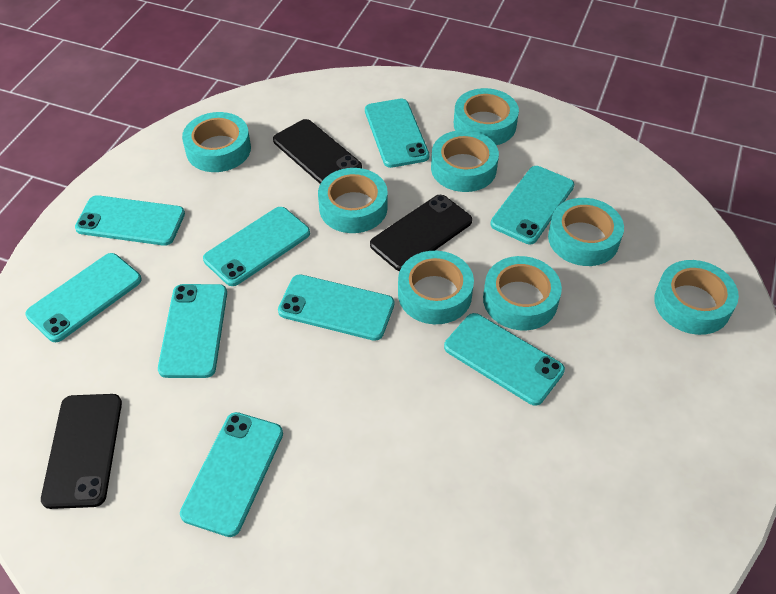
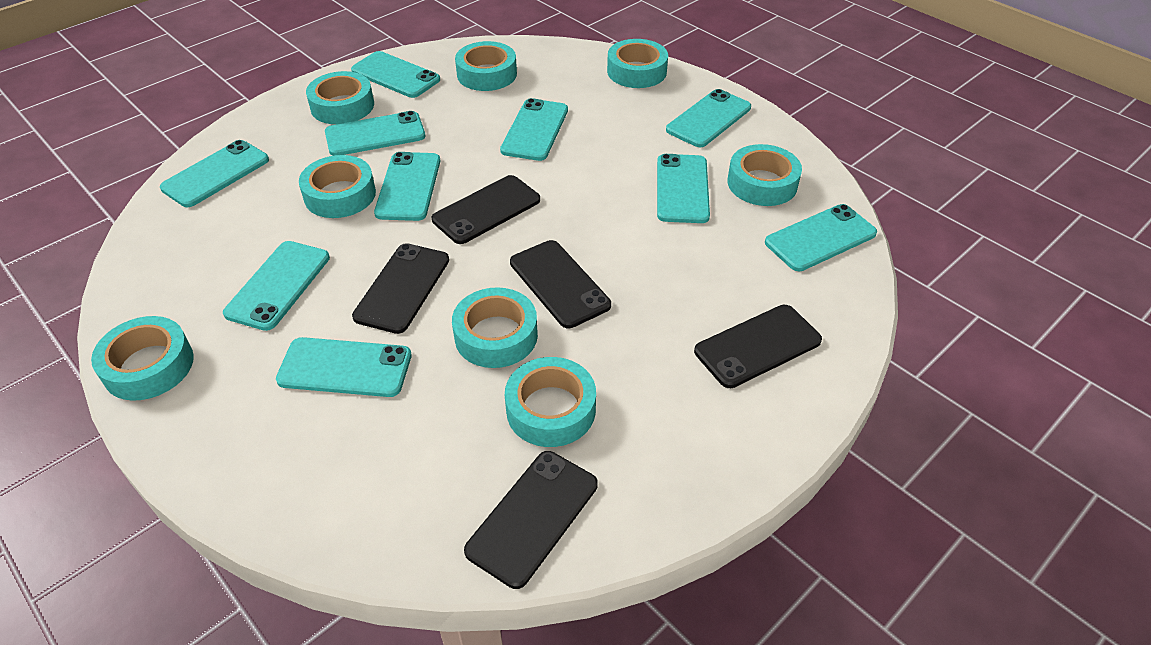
black phone: [41,394,122,509] [273,119,362,184] [370,195,472,271] = 3 -> [352,243,449,334] [432,175,540,244] [464,451,598,589] [510,240,611,328] [694,305,822,388] = 5
turquoise phone: [25,253,142,342] [75,195,185,246] [158,284,227,378] [180,412,283,537] [203,207,310,286] [278,274,394,341] [365,99,429,168] [444,313,565,406] [490,166,574,244] = 9 -> [160,140,269,207] [223,241,330,331] [276,337,412,397] [325,111,425,156] [351,51,440,98] [374,152,440,221] [500,98,568,161] [657,154,710,223] [666,89,751,147] [765,204,877,271] = 10

